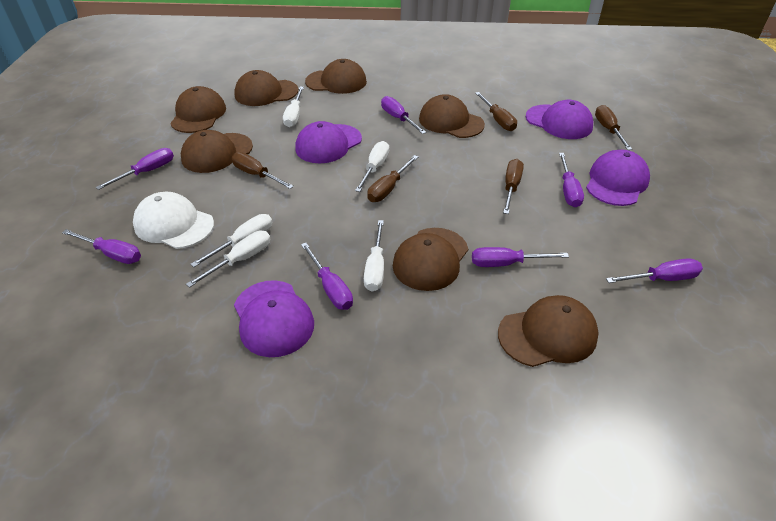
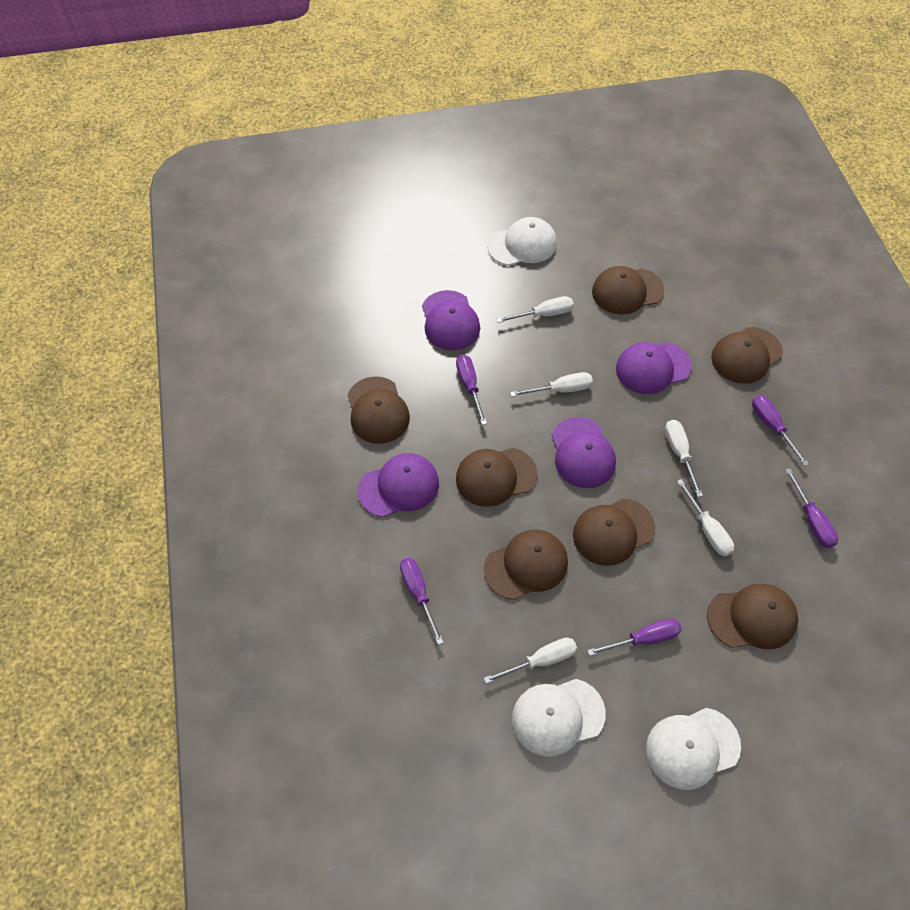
brown screwdriver: [232,152,294,189] [367,155,418,202] [475,92,517,131] [503,159,524,214] [595,105,632,150] = 5 -> none = 0
purple screwdriver: [62,229,141,264] [96,148,174,190] [301,243,353,310] [381,96,426,134] [472,247,569,267] [559,153,584,207] [606,258,703,283] = 7 -> [400,558,444,645] [456,354,487,425] [587,618,682,656] [752,395,809,466] [785,468,838,548] = 5
white cap: [133,192,214,249] = 1 -> [487,217,557,265] [512,679,606,757] [646,708,741,790] = 3

